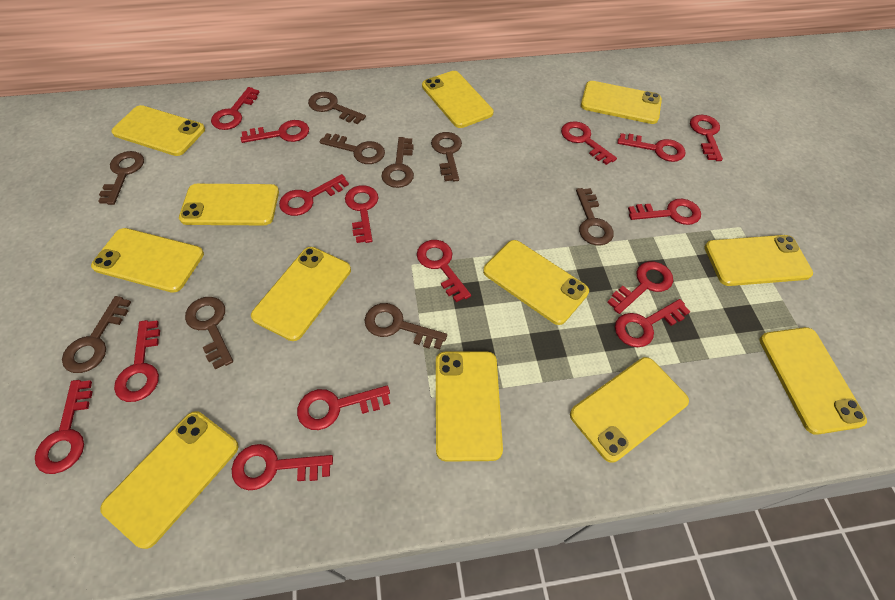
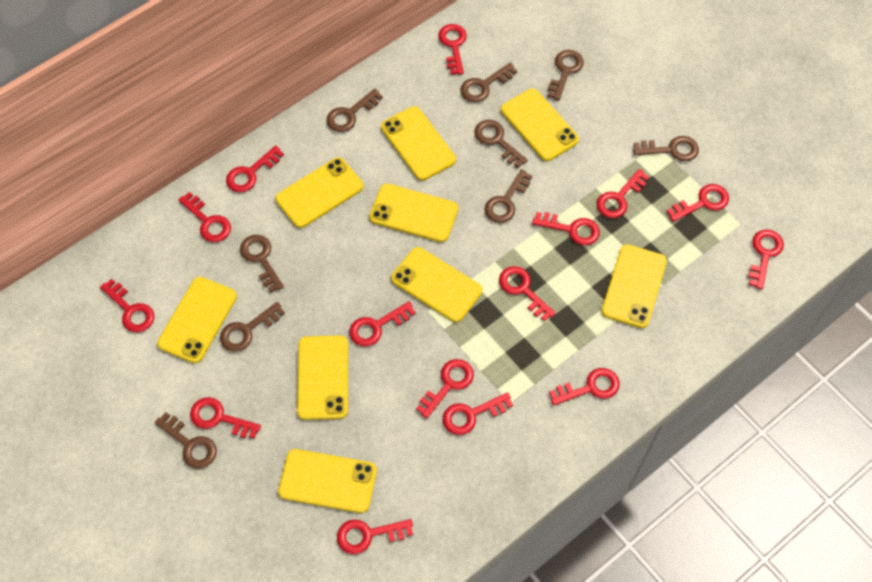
yellow phone: [91,228,204,293] [100,411,239,549] [111,105,205,156] [179,184,279,225] [251,247,351,341] [422,71,493,128] [436,351,503,462] [483,240,589,325] [570,357,689,463] [581,81,662,124] [705,235,813,286] [760,327,867,435] = 12 -> [157,277,237,363] [275,157,364,228] [278,449,377,513] [297,335,348,420] [369,183,458,242] [381,106,456,181] [391,247,482,322] [501,89,579,161] [601,244,667,328] = 9

